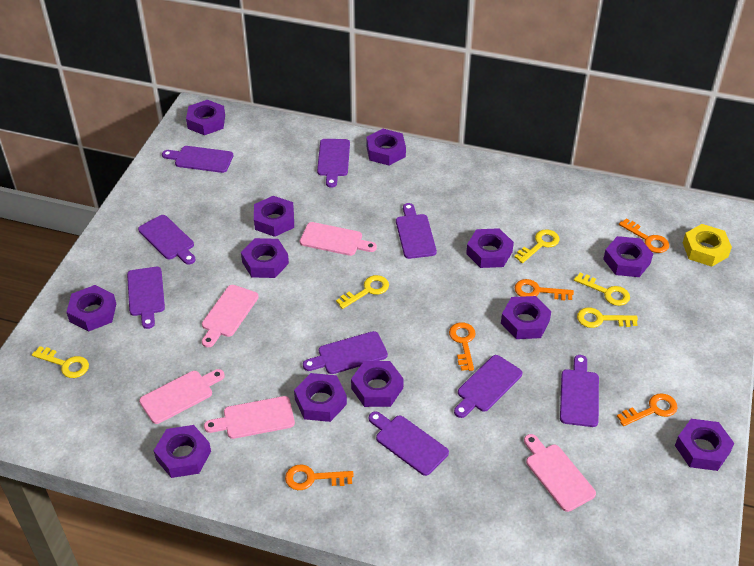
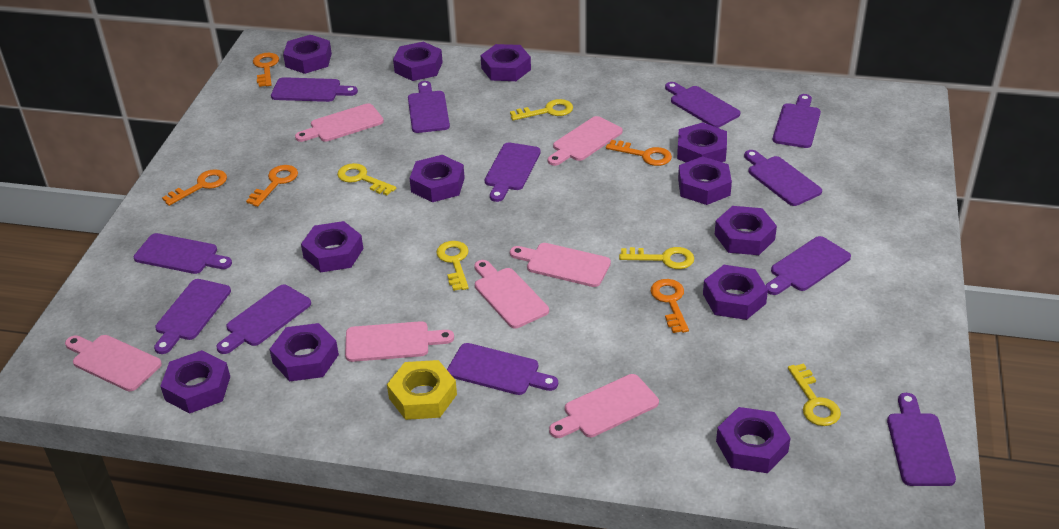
pink cutting board: [139,369,225,424] [202,285,259,347] [204,396,295,439] [300,222,377,256] [524,434,596,512] = 5 -> [65,335,162,391] [295,103,384,142] [345,321,454,362] [475,260,549,328] [510,243,611,287] [548,116,623,166] [549,374,659,438] = 7
purple cutting board: [127,267,165,329] [138,215,196,265] [162,146,233,173] [303,331,388,374] [317,139,350,188] [369,411,449,476] [396,203,437,259] [454,355,522,418] [560,355,599,427] = 9 -> [134,233,232,274] [154,279,231,354] [216,285,311,354] [271,77,358,102] [408,81,450,133] [447,343,558,395] [485,142,541,202] [665,82,740,128] [744,150,822,206] [766,236,851,295] [773,94,821,148] [887,393,956,486] = 12

